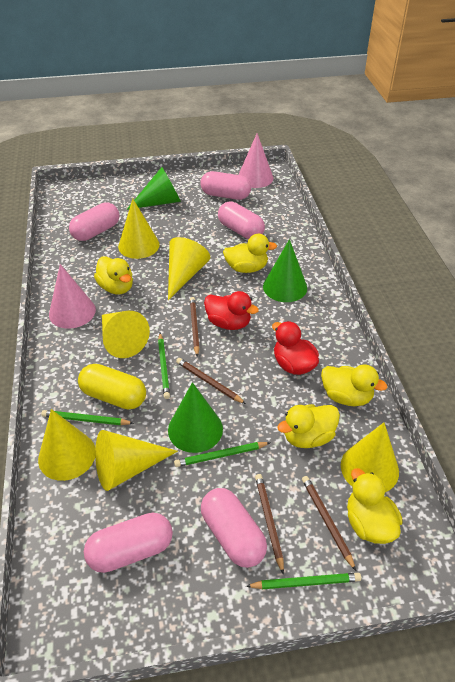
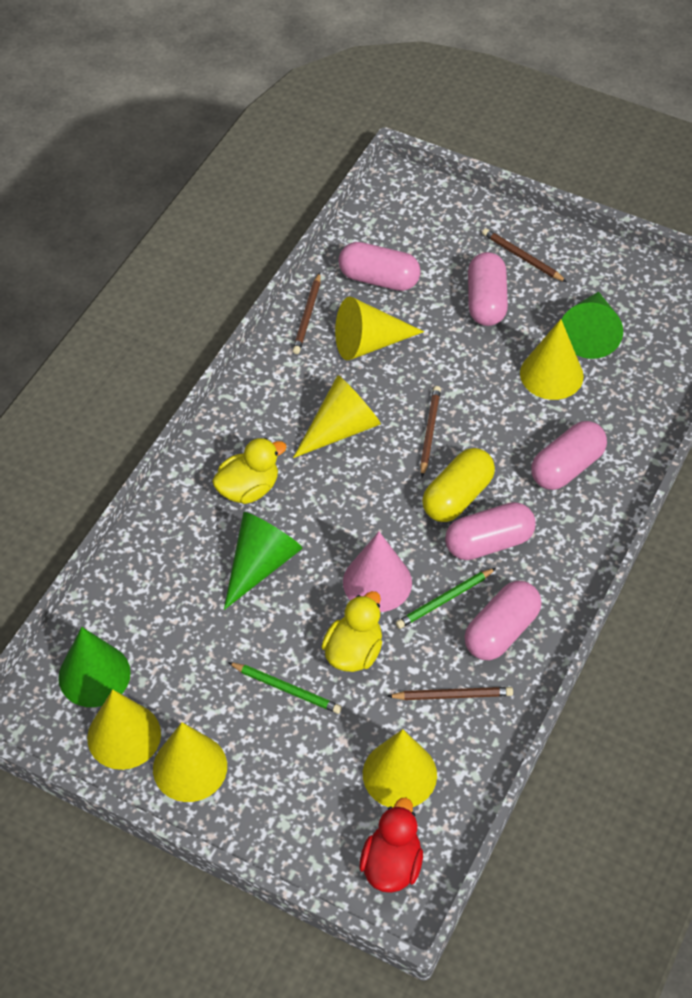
green pencil: [41,410,134,425] [158,333,170,399] [174,442,271,467] [246,573,361,589] = 4 -> [228,662,342,714] [396,568,496,629] = 2
pink cone: [49,264,96,329] [238,133,273,188] = 2 -> [343,532,412,612] = 1
red duck: [204,291,259,330] [272,321,319,375] = 2 -> [360,798,423,893] = 1
yellow duck: [94,256,133,294] [223,234,277,273] [277,404,340,448] [321,365,387,406] [347,468,402,544] = 5 -> [212,438,287,504] [321,591,382,672] = 2

